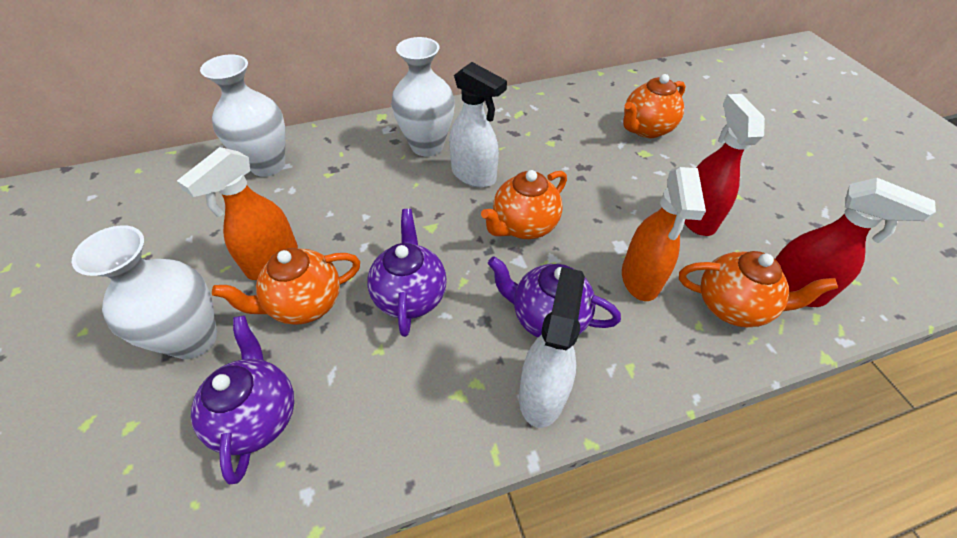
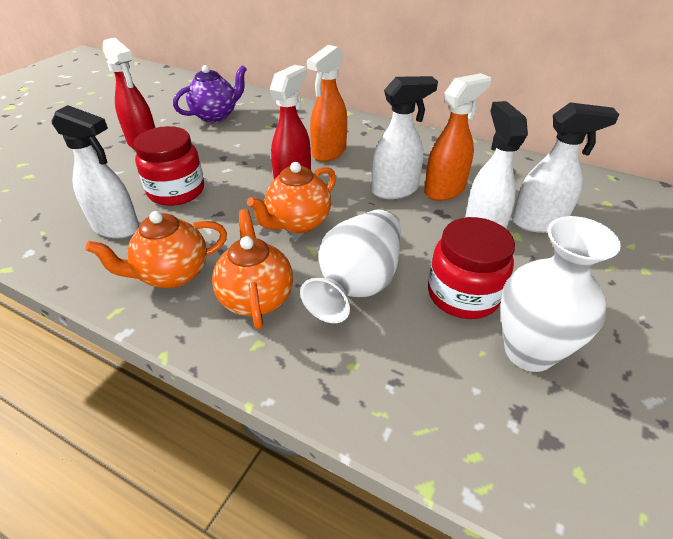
orange teapot: [212,248,360,325] [481,170,567,239] [623,74,686,138] [679,251,838,327] = 4 -> [85,211,227,288] [212,209,293,329] [247,162,336,233] = 3
purple teapot: [191,316,294,484] [367,209,447,337] [488,256,621,337] = 3 -> [173,65,247,123] = 1
red jar: none = 0 -> [134,126,204,206] [428,217,515,319] = 2
white spray bottle: [449,62,507,188] [519,267,585,428] = 2 -> [51,105,139,238] [371,76,438,199] [465,101,528,229] [512,102,619,233] = 4
white vase: [72,225,217,359] [200,55,285,177] [391,37,455,156] = 3 -> [300,210,401,323] [501,216,621,372] = 2

